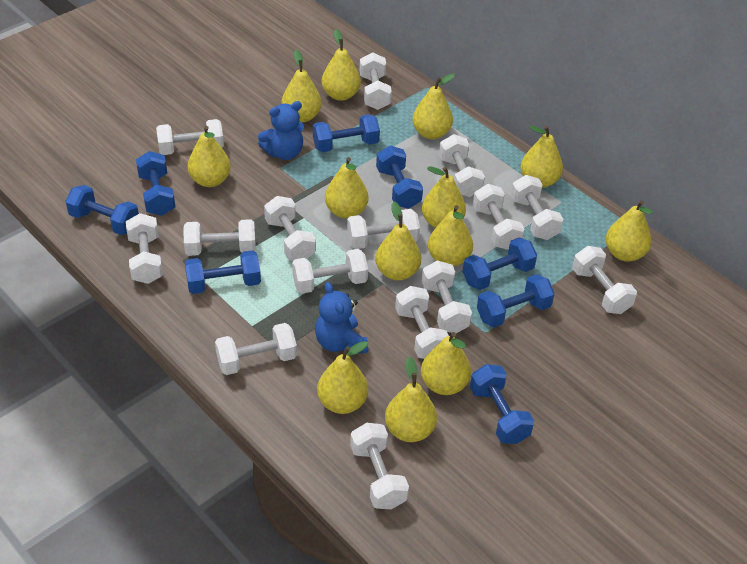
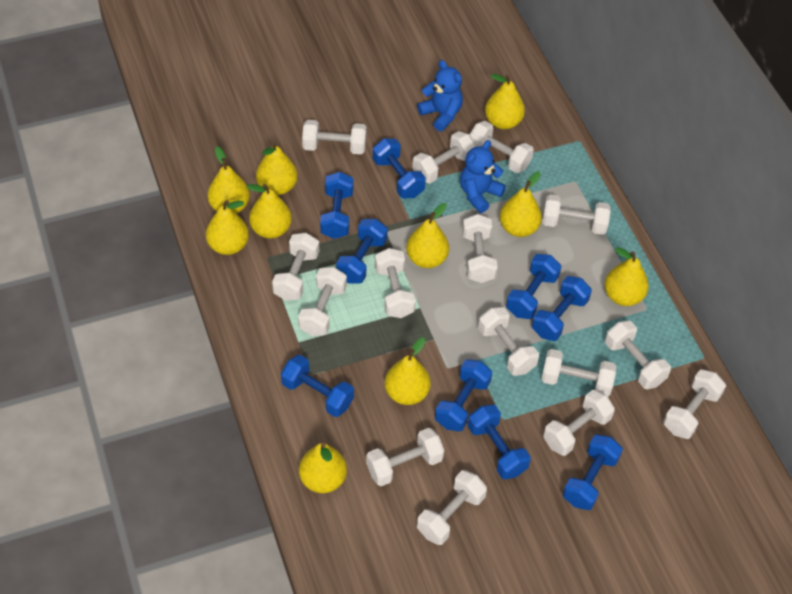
blue dumbbell: [65,185,139,235] [136,151,175,216] [185,250,261,294] [313,114,380,152] [376,145,423,209] [463,237,537,290] [470,364,534,444] [477,274,555,327] = 8 -> [281,355,354,417] [320,172,353,239] [336,219,388,284] [373,139,426,198] [435,359,492,431] [468,404,531,479] [506,254,562,319] [532,276,592,341] [563,434,623,510] = 9
yellow pear: [187,126,231,187] [282,50,322,122] [317,341,368,414] [321,29,361,101] [325,157,368,219] [375,202,421,281] [385,357,437,442] [412,73,455,139] [421,332,471,395] [422,166,466,228] [428,205,473,267] [520,126,563,188] [606,200,653,262] = 13 -> [206,200,249,255] [208,146,250,214] [247,184,292,238] [256,142,298,195] [299,443,347,493] [385,337,431,405] [406,203,449,268] [485,74,525,129] [500,171,542,237] [605,247,649,306] = 10

